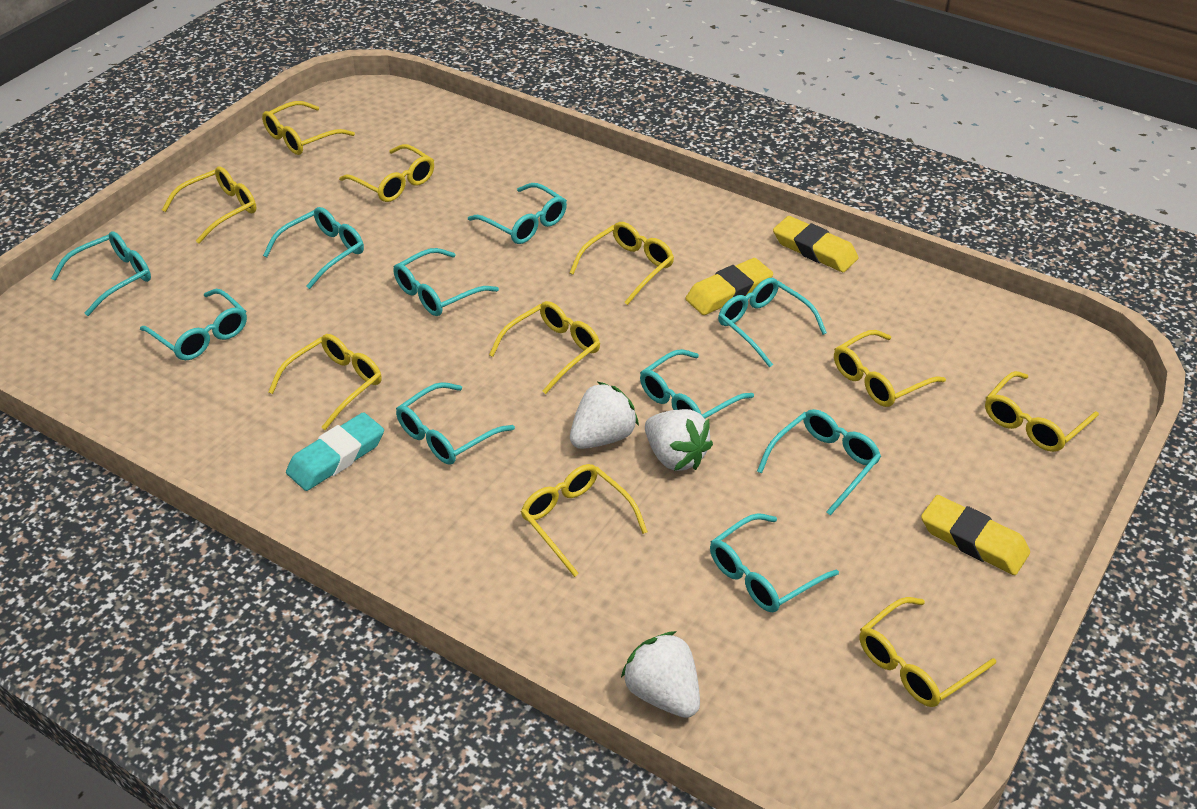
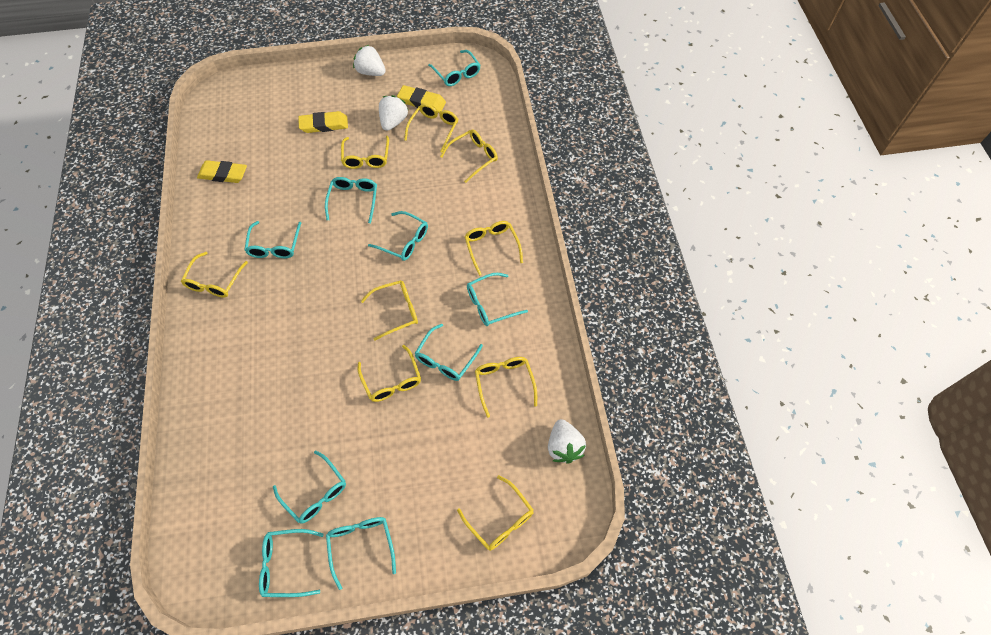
turquoise eraser: [286,412,384,491] = 1 -> none = 0
turquoise glasses: [51,231,151,316] [140,289,247,360] [263,207,364,289] [394,248,499,316] [396,382,515,465] [468,183,567,244] [640,349,754,419] [710,513,839,612] [718,278,827,367] [757,409,881,515] = 10 -> [244,221,301,258] [259,529,324,597] [273,451,346,524] [325,177,377,223] [326,517,396,590] [368,211,428,261] [415,324,483,381] [428,50,480,86] [467,273,528,326] = 9
yellow glasses: [162,166,256,244] [262,101,355,155] [268,334,382,430] [339,144,434,202] [489,301,600,394] [521,464,648,577] [570,222,674,305] [834,330,946,407] [859,597,996,707] [985,371,1099,452] = 10 -> [181,252,248,298] [341,136,389,169] [358,345,421,402] [361,280,418,341] [404,104,459,153] [440,130,498,183] [457,475,534,551] [464,221,523,276] [475,357,537,418] = 9

